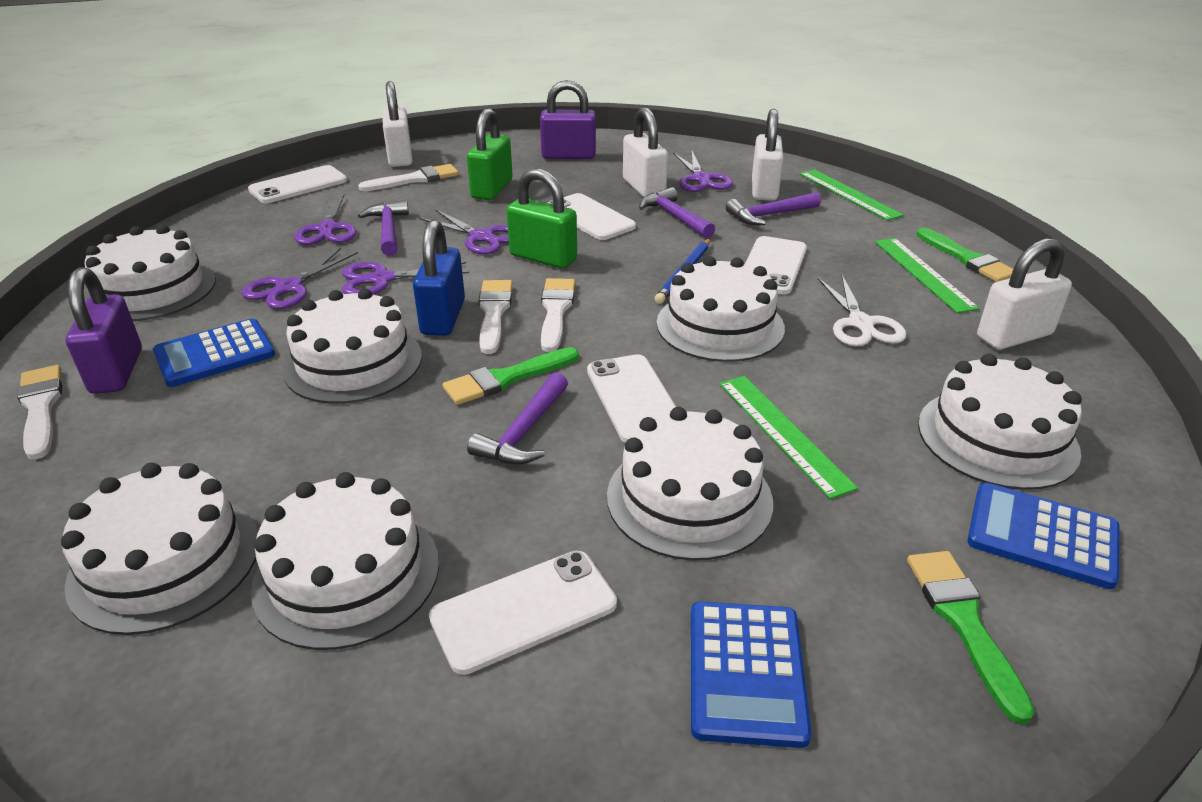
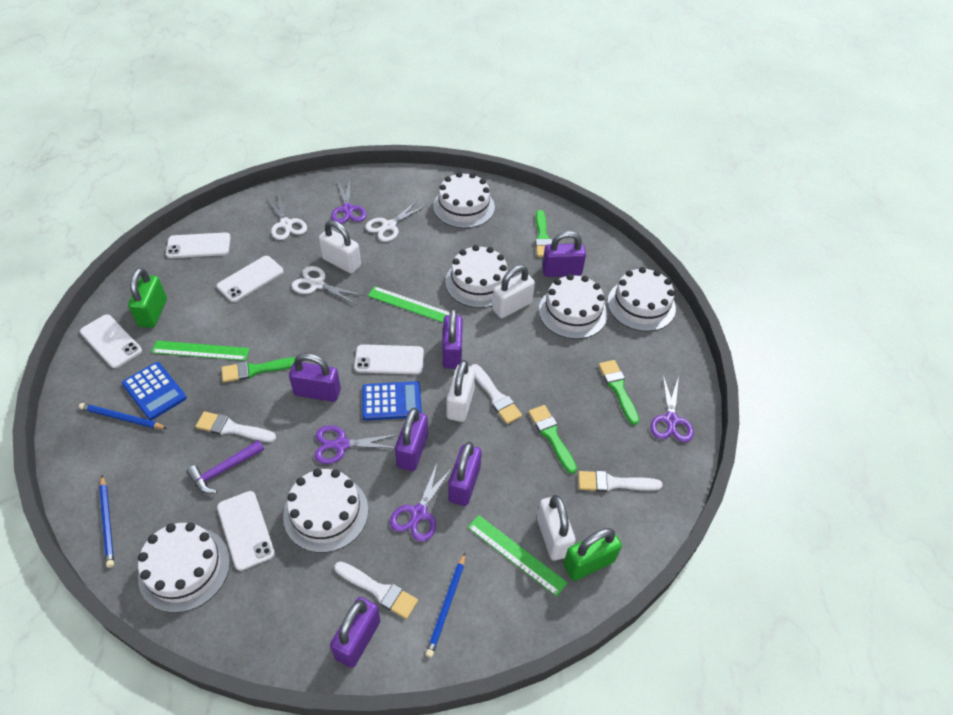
blue calculator: [153,318,275,387] [691,602,811,748] [967,483,1120,589] = 3 -> [122,362,187,420] [362,381,422,420] = 2
blue padlock: [413,219,465,336] = 1 -> none = 0
blue pencil: [655,239,710,304] = 1 -> [79,403,167,429] [99,475,114,568] [426,553,465,657] = 3
green brush: [443,347,579,405] [907,551,1035,724] [916,228,1013,282] = 3 -> [222,357,296,382] [528,405,577,474] [535,210,552,257] [599,360,639,425] = 4
purple hammer: [358,200,409,256] [467,372,568,465] [639,187,715,238] [726,192,821,225] = 4 -> [186,440,264,493] = 1
purple padlock: [66,267,142,394] [540,80,596,159] = 2 -> [289,353,341,402] [330,597,380,668] [395,408,428,471] [442,309,463,369] [448,442,482,506] [542,231,586,277] = 6
purple scissors: [241,248,358,309] [294,193,356,245] [342,262,469,295] [419,209,509,254] [673,151,733,192] = 5 -> [315,425,399,464] [331,180,366,224] [390,461,453,542] [650,375,694,442] = 4
white cake: [61,463,258,635] [85,225,216,321] [251,472,439,650] [282,289,422,404] [607,407,773,561] [656,256,785,362] [918,354,1082,490] = 7 -> [138,522,230,613] [283,469,368,553] [433,172,495,229] [445,245,508,308] [539,274,607,339] [608,267,676,331] = 6
white scissors: [817,275,907,346] = 1 -> [266,195,307,240] [292,266,364,305] [365,200,426,242] = 3

